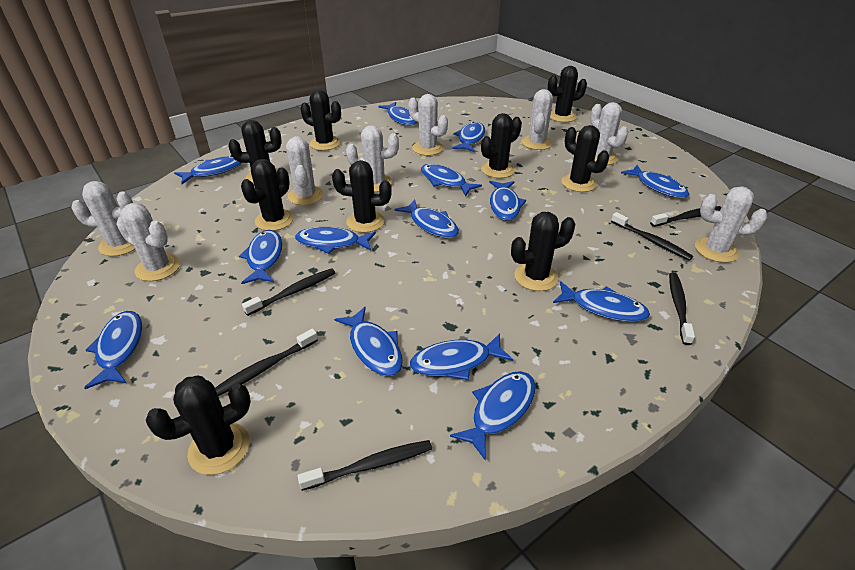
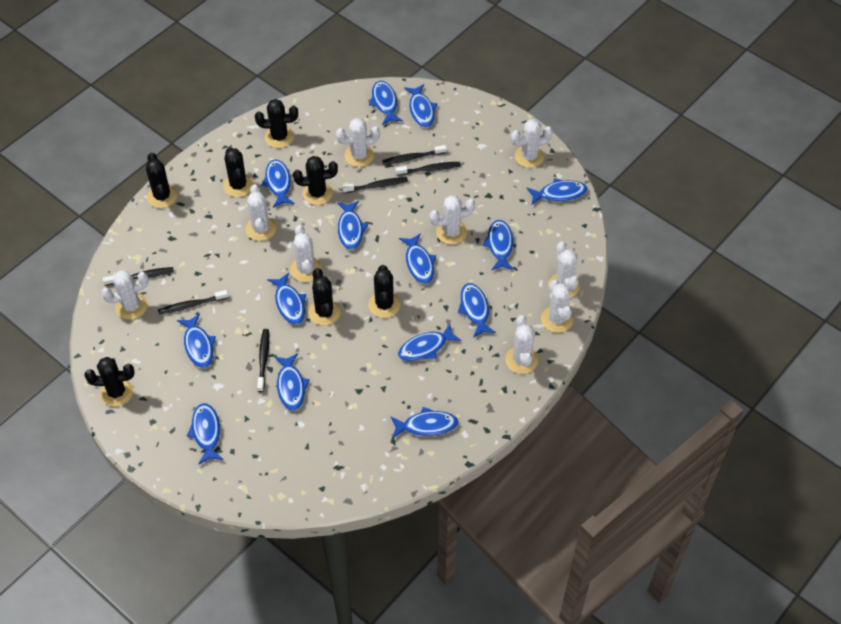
black cactus: [146,376,251,475] [228,120,281,184] [241,159,294,231] [300,90,341,151] [332,160,392,233] [481,113,522,178] [511,212,575,291] [548,66,587,122] [561,125,609,192] = 9 -> [84,357,135,407] [146,152,178,208] [223,147,254,197] [255,99,298,148] [293,156,338,205] [308,268,341,326] [368,265,401,318] = 7
white cactus: [71,181,135,256] [117,203,180,281] [286,136,324,205] [346,125,399,192] [408,94,448,156] [521,89,553,150] [590,102,628,165] [695,186,767,263] = 8 -> [101,270,149,320] [245,184,276,241] [290,225,322,282] [336,118,380,167] [430,195,475,245] [505,315,538,374] [511,119,553,168] [541,280,573,333] [548,242,580,298] = 9

